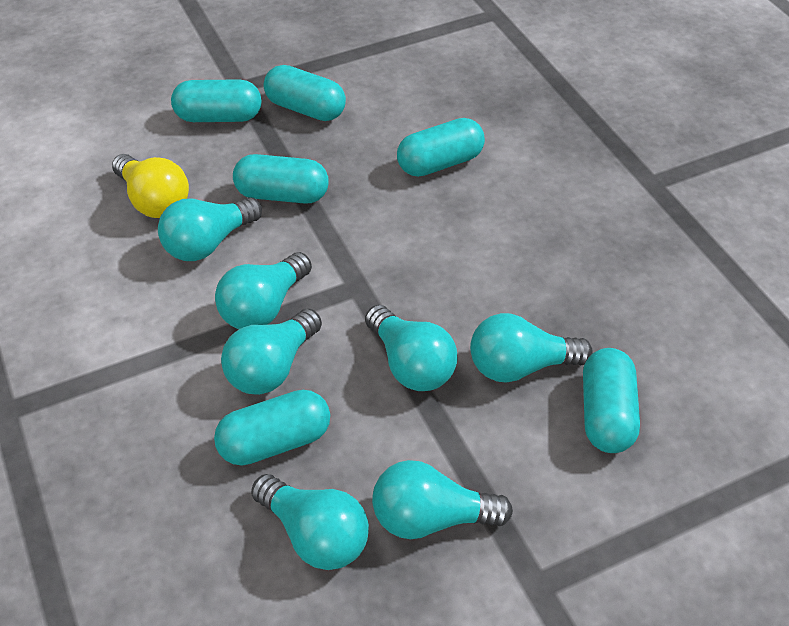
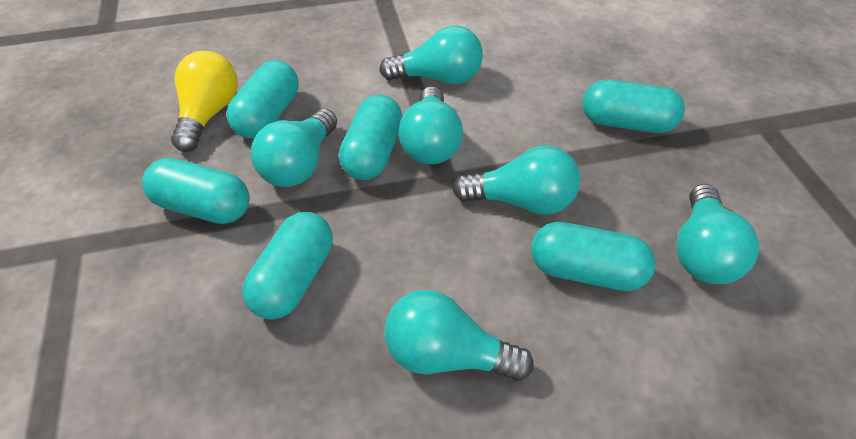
turquoise light bulb: [158,198,262,261] [215,252,312,329] [221,309,322,395] [251,474,369,570] [365,305,457,391] [372,460,513,539] [470,313,593,383] = 7 -> [251,109,337,187] [379,25,483,84] [384,290,534,381] [399,86,463,164] [452,146,580,215] [676,184,759,284] = 6

